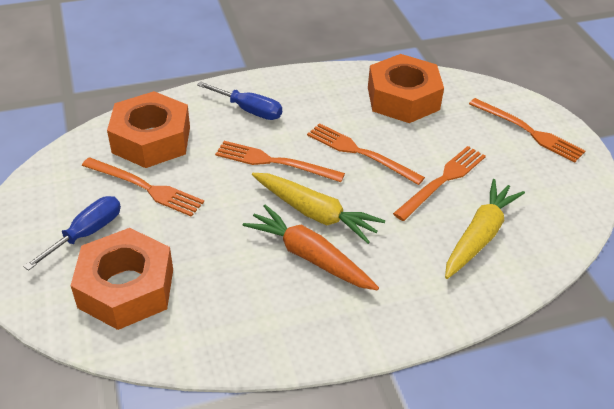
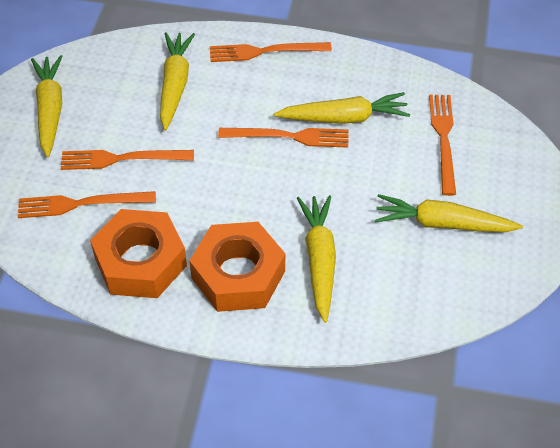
blue screwdriver: [23,196,121,271] [197,81,282,120] = 2 -> none = 0
orange carrot: [243,205,379,290] = 1 -> none = 0
orange nut: [71,228,173,330] [107,91,190,168] [368,54,444,123] = 3 -> [90,209,187,298] [189,222,286,312] = 2
yellow carrot: [252,173,385,244] [445,179,525,279] = 2 -> [31,55,63,157] [160,32,195,130] [274,92,410,124] [297,195,336,323] [375,194,523,232] = 5

